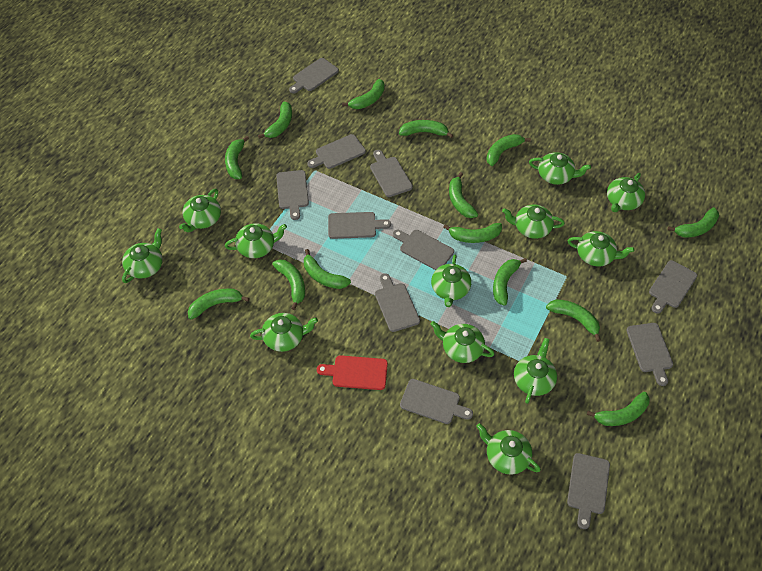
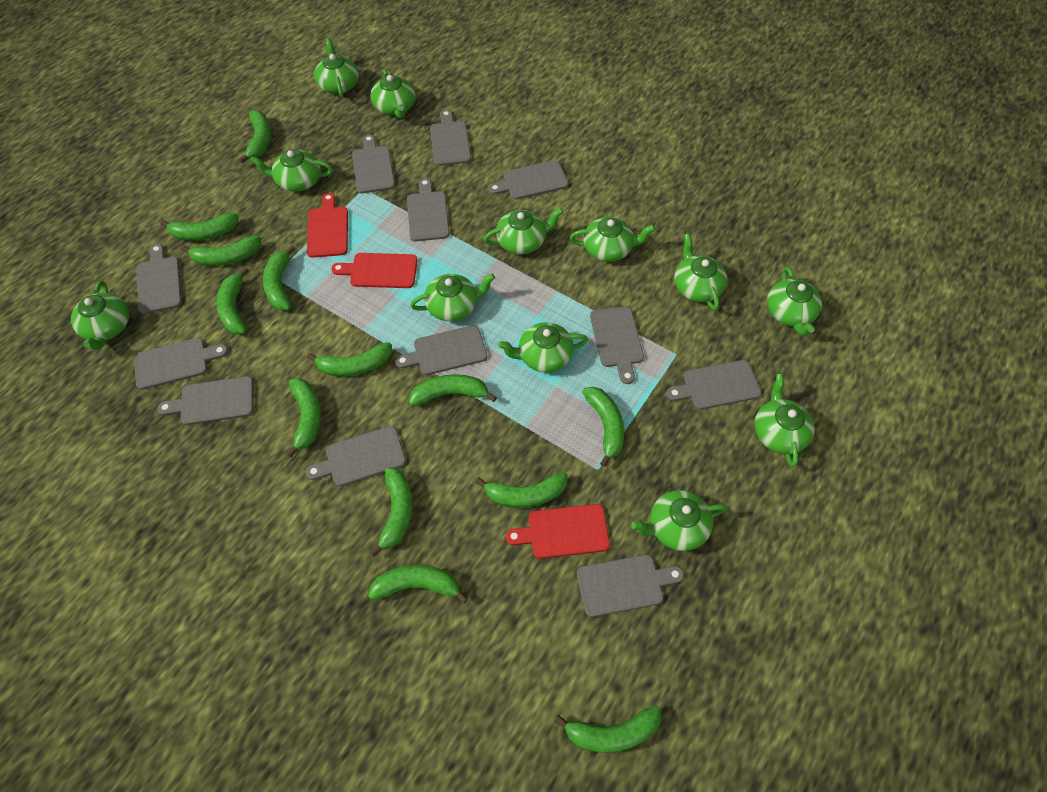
green banana: [188,288,249,319] [225,136,249,179] [258,101,292,139] [272,259,305,310] [304,249,351,289] [342,79,385,109] [399,120,453,138] [443,223,502,243] [449,172,478,218] [486,134,531,166] [493,258,527,306] [546,299,601,342] [587,392,650,426] [667,208,719,238] = 14 -> [161,213,239,241] [181,236,261,266] [216,267,249,335] [239,110,271,163] [263,245,296,311] [287,378,321,457] [307,342,392,377] [368,565,468,603] [370,467,412,557] [409,374,497,406] [475,472,568,508] [554,705,661,753] [582,387,624,467] = 13
grey cutting board: [276,170,309,220] [289,58,339,94] [307,134,366,169] [328,212,391,239] [370,150,413,197] [375,273,420,332] [393,230,454,270] [400,379,473,424] [567,453,610,529] [626,323,673,386] [649,260,697,314] = 11 -> [134,338,228,390] [136,244,182,314] [157,376,254,425] [306,426,406,486] [352,135,395,193] [395,325,487,375] [407,178,449,241] [430,109,471,166] [488,160,568,199] [577,555,684,617] [590,306,644,384] [666,360,761,410] = 12
red cutting board: [317,355,388,390] = 1 -> [307,193,348,258] [331,253,418,288] [505,504,610,559] = 3

